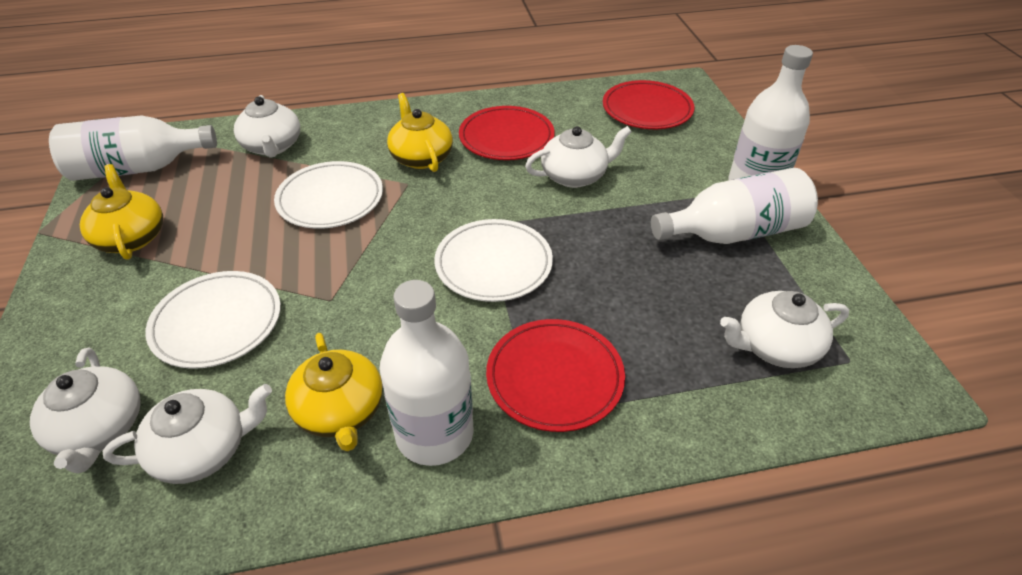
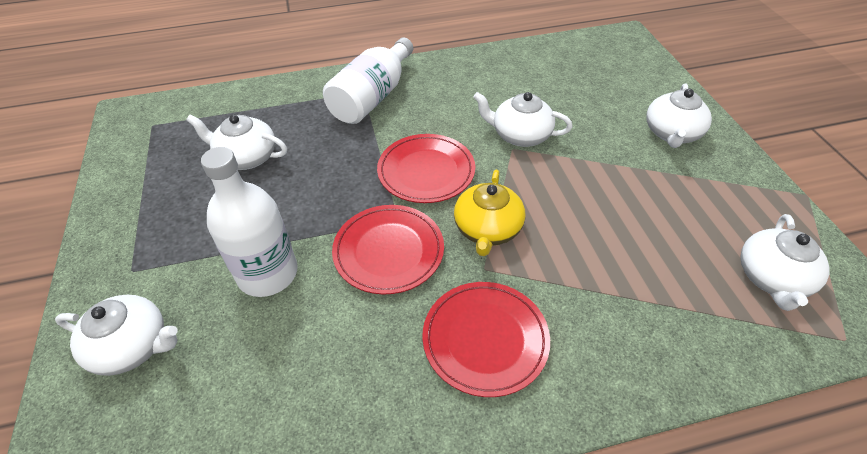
white bottle: [49,115,217,181] [379,280,474,466] [651,168,818,244] [728,45,813,181] = 4 -> [201,147,298,297] [323,38,413,124] = 2
white plate: [145,271,281,369] [274,161,383,229] [434,219,553,302] = 3 -> none = 0
yellow teapot: [80,164,163,260] [285,333,383,451] [387,93,453,172] = 3 -> [454,170,525,256] = 1

